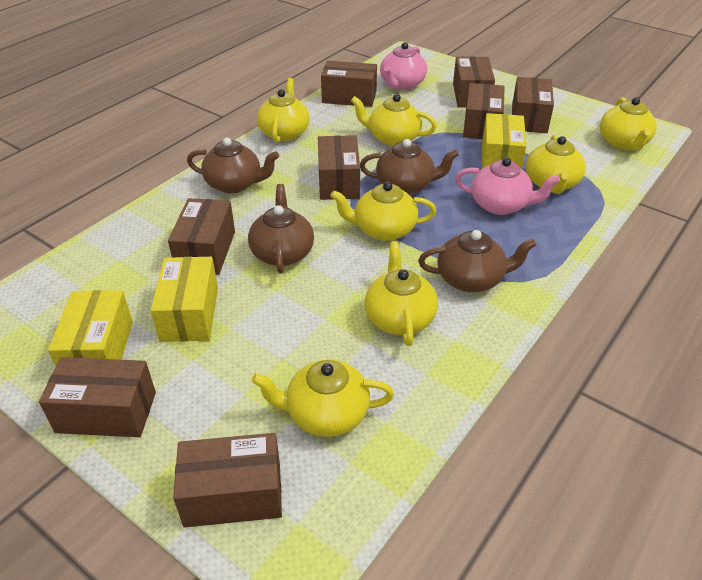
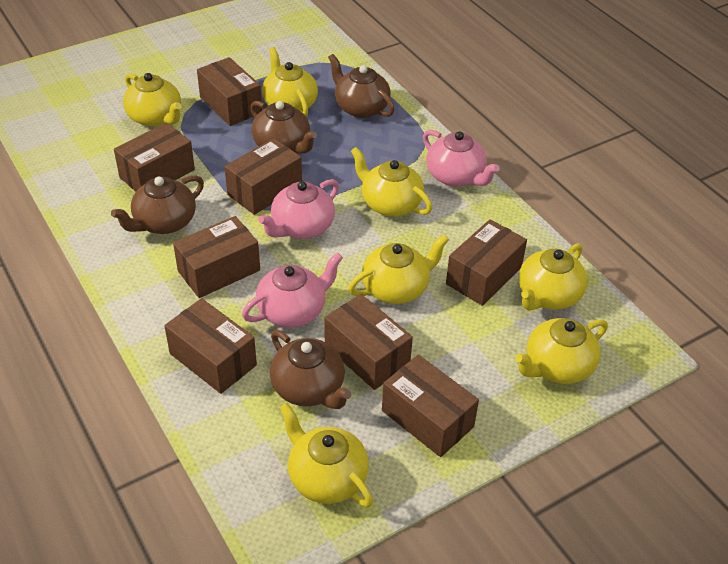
pink teapot: [380,42,427,90] [455,158,560,215] = 2 -> [242,252,343,327] [258,179,339,239] [423,130,500,187] = 3
yellow box: [48,290,133,367] [151,257,218,342] [482,113,526,169] = 3 -> none = 0

